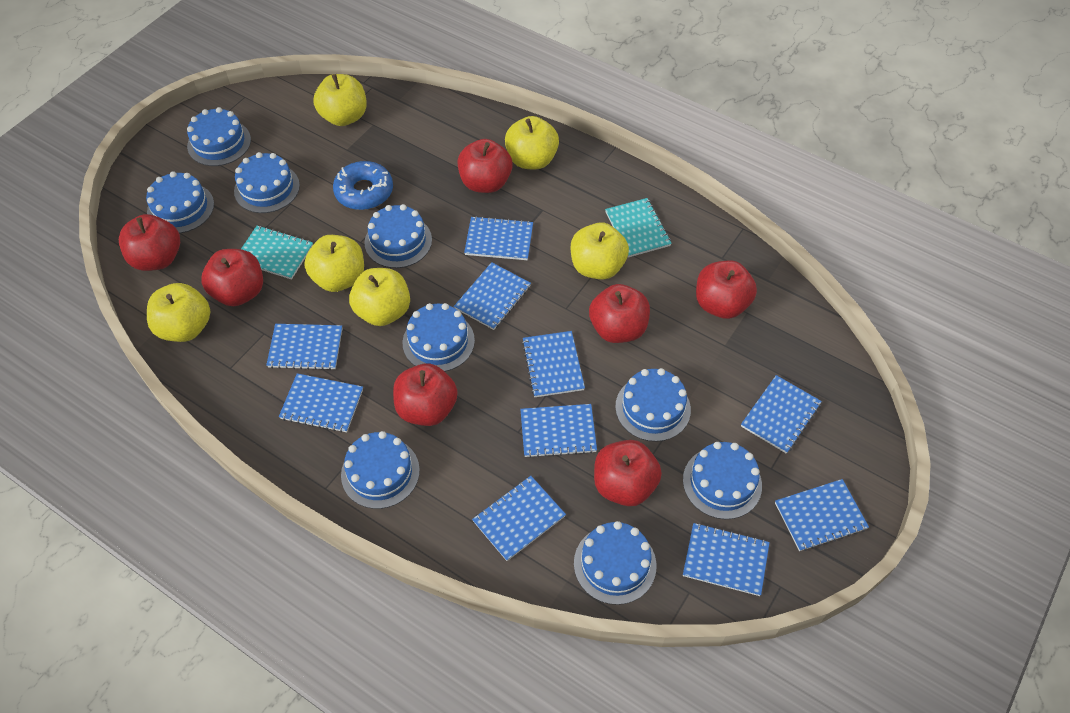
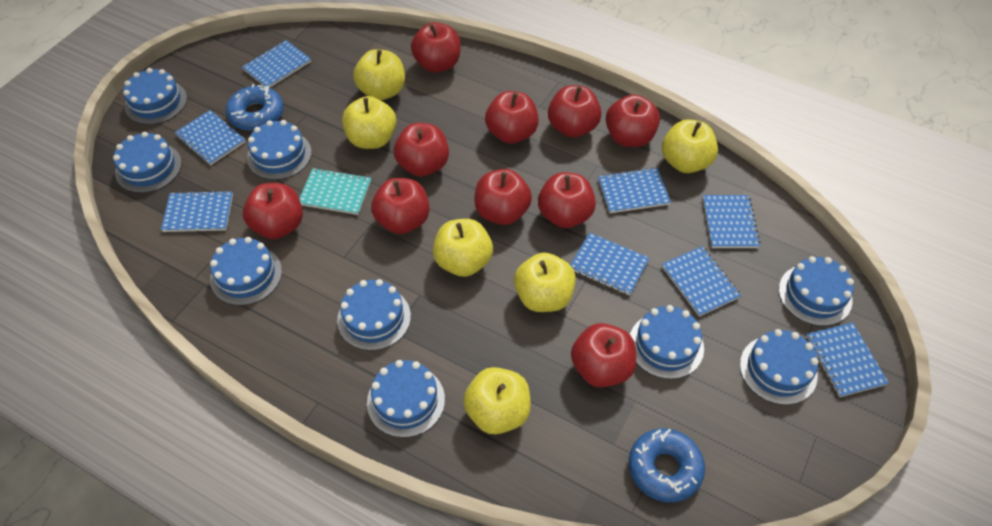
blue donut: [333,161,393,210] = 1 -> [226,84,284,131] [629,428,705,503] = 2
blue notebook: [266,324,342,370] [279,373,363,433] [454,262,531,330] [464,216,533,260] [472,476,566,561] [520,404,597,458] [522,331,585,397] [683,523,770,596] [741,375,822,454] [775,479,869,551] = 10 -> [161,190,233,232] [174,110,246,165] [242,40,311,88] [570,233,649,296] [598,167,671,213] [662,246,741,317] [703,195,761,248] [806,322,889,397] = 8
red apple: [119,214,180,271] [201,249,263,306] [393,364,458,426] [458,139,513,193] [589,284,650,343] [594,440,662,506] [696,260,757,319] = 7 -> [243,183,303,239] [371,178,430,234] [394,123,449,177] [411,22,461,73] [474,169,532,225] [485,91,539,144] [538,172,596,228] [548,85,601,138] [571,323,636,388] [606,94,660,147] = 10
turquoise notebook: [241,226,313,280] [605,198,672,257] = 2 -> [299,168,371,215] = 1

